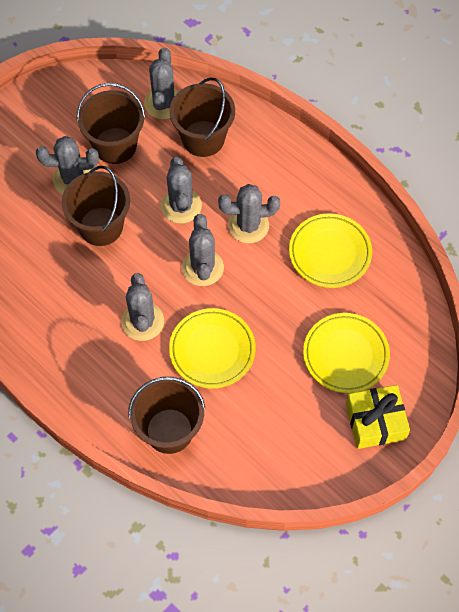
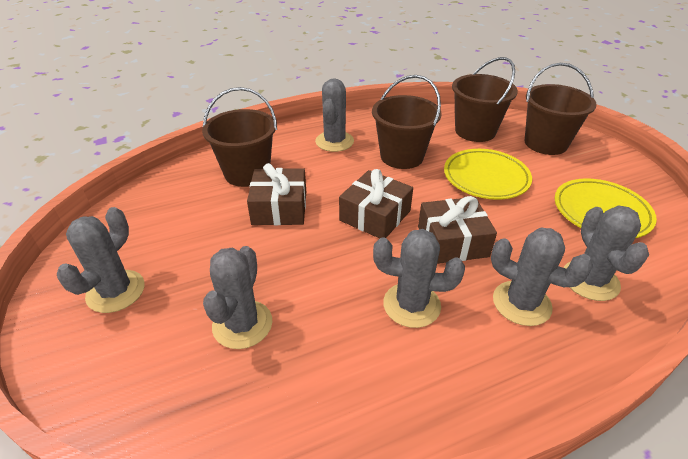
brown gift: none = 0 -> [247,163,306,225] [339,169,413,239] [418,196,497,264] = 3
yellow gift: [346,385,410,449] = 1 -> none = 0
yellow plate: [169,308,256,388] [289,213,372,288] [303,313,390,393] = 3 -> [444,149,532,200] [555,178,657,238] = 2

